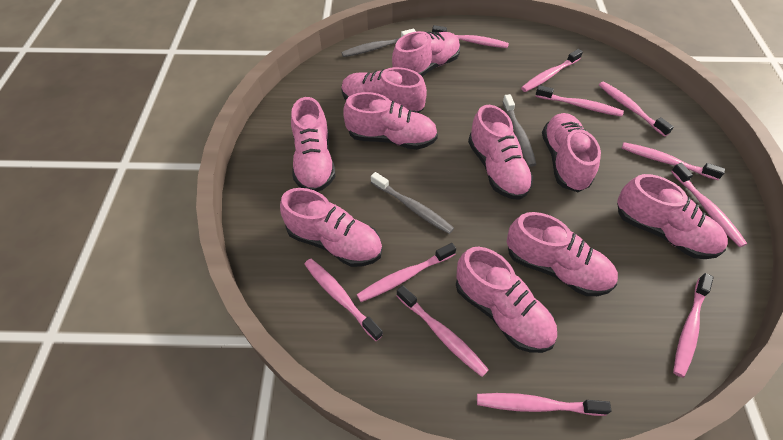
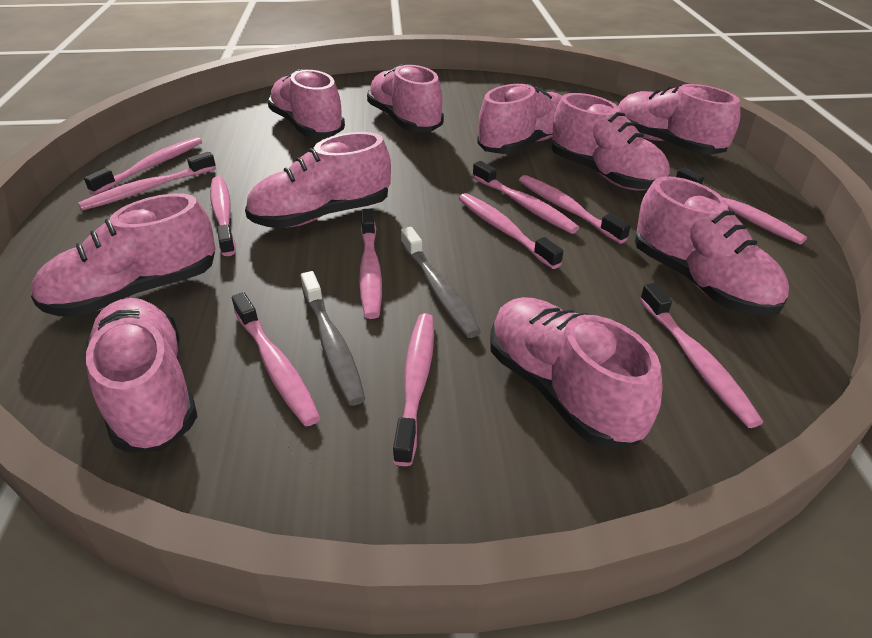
grey toothbrush: [341,29,416,57] [371,172,454,234] [503,94,536,167] = 3 -> [301,271,365,406] [401,227,481,338] = 2

